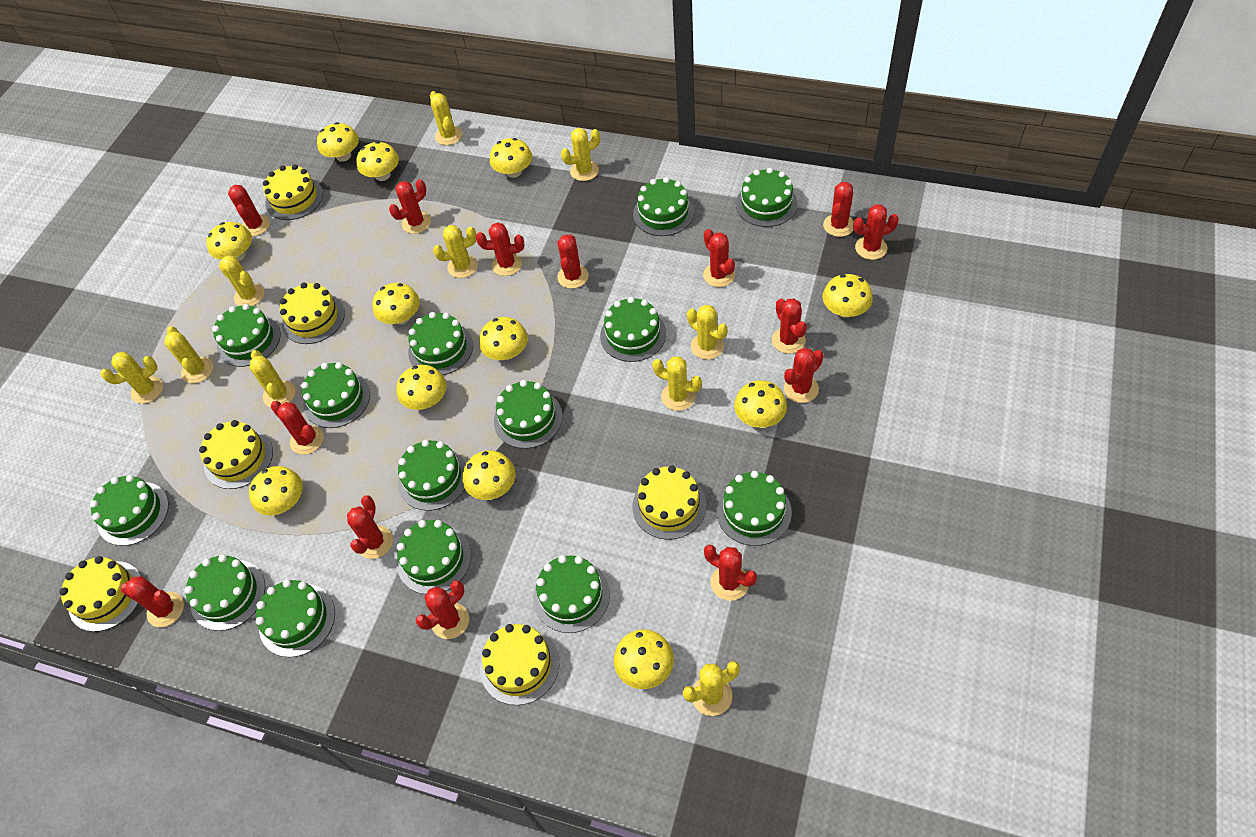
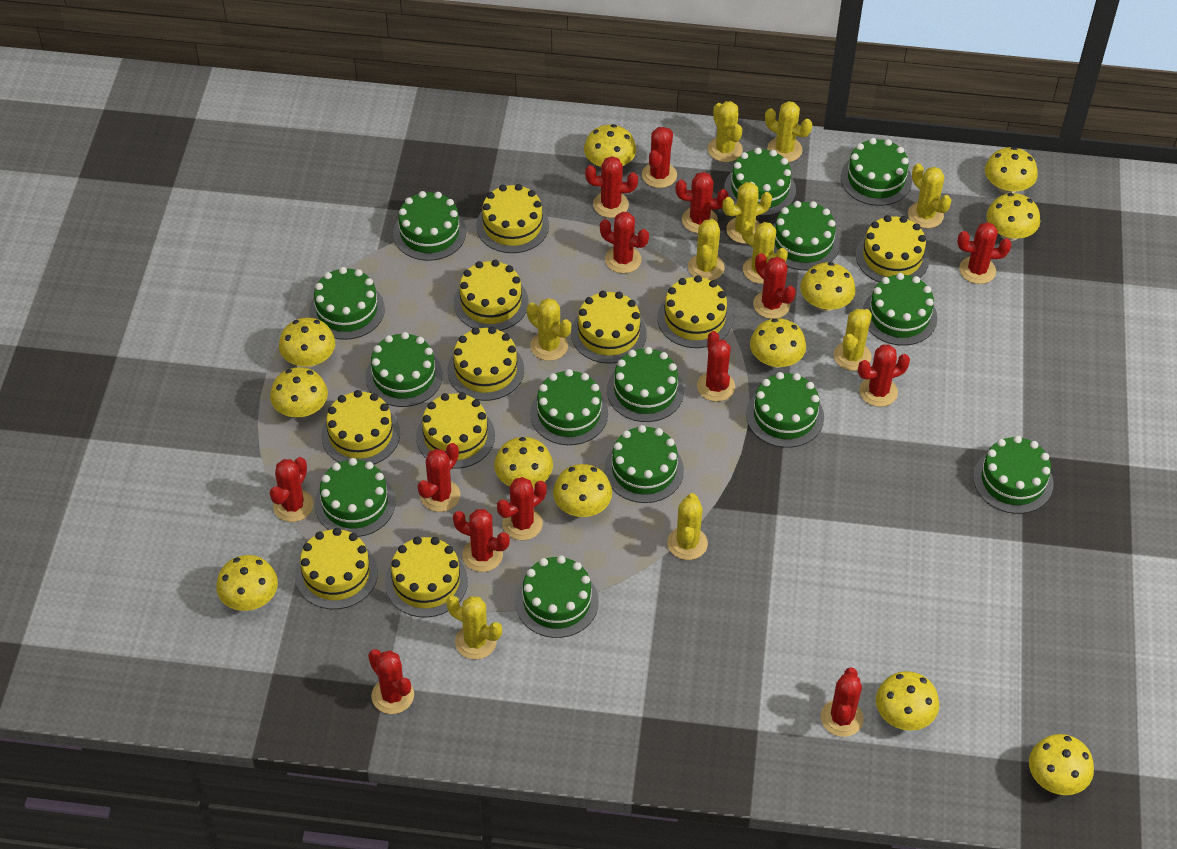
yellow cake: [59,556,141,632] [199,420,273,489] [263,164,323,220] [280,283,345,344] [480,624,560,705] [632,465,706,540] = 6 -> [295,528,378,609] [321,390,400,465] [385,536,468,618] [416,392,495,469] [448,327,524,401] [454,260,529,331] [476,184,549,253] [571,291,647,364] [657,275,733,348] [856,215,930,282] = 10

